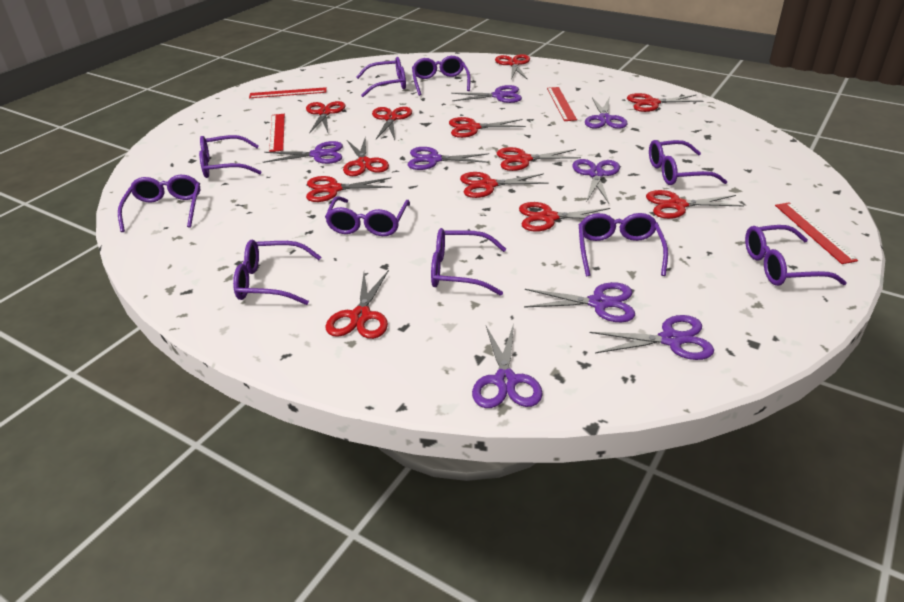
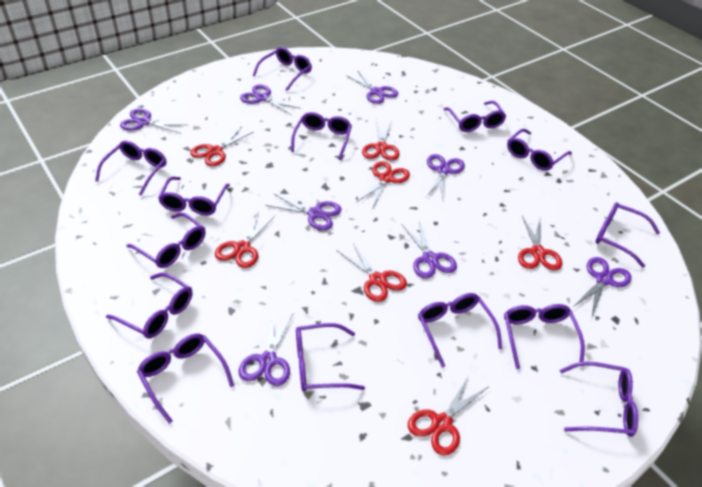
purple glasses: [118,175,200,232] [199,135,261,178] [233,240,321,305] [325,196,410,236] [357,57,406,97] [412,56,470,96] [431,228,506,296] [579,213,668,276] [649,140,728,185] [745,225,847,286] = 10 -> [95,141,167,196] [106,273,192,339] [126,213,206,268] [137,333,234,424] [158,177,230,216] [253,47,312,91] [291,112,352,160] [296,323,365,392] [418,293,502,368] [443,101,506,132] [504,304,585,369] [507,129,572,171] [560,361,638,437] [596,202,660,268] = 14
red ruler: [249,87,327,98] [269,114,285,152] [547,87,577,121] [775,202,858,264] = 4 -> none = 0
red scissors: [306,101,346,134] [306,176,393,202] [326,270,389,339] [343,137,389,176] [372,107,412,140] [449,117,526,138] [460,172,549,198] [495,54,530,80] [497,147,581,171] [519,202,615,232] [627,93,703,112] [646,190,744,219] = 12 -> [190,126,253,166] [215,211,275,268] [338,243,407,302] [357,161,410,209] [362,120,400,161] [408,376,488,456] [518,215,562,270] = 7

